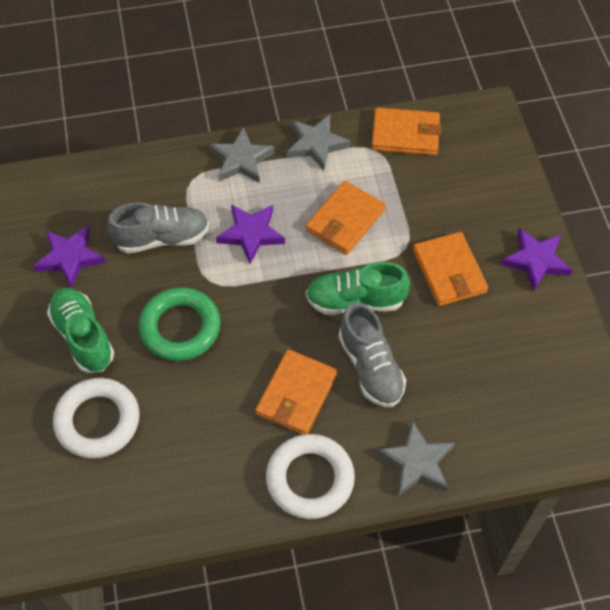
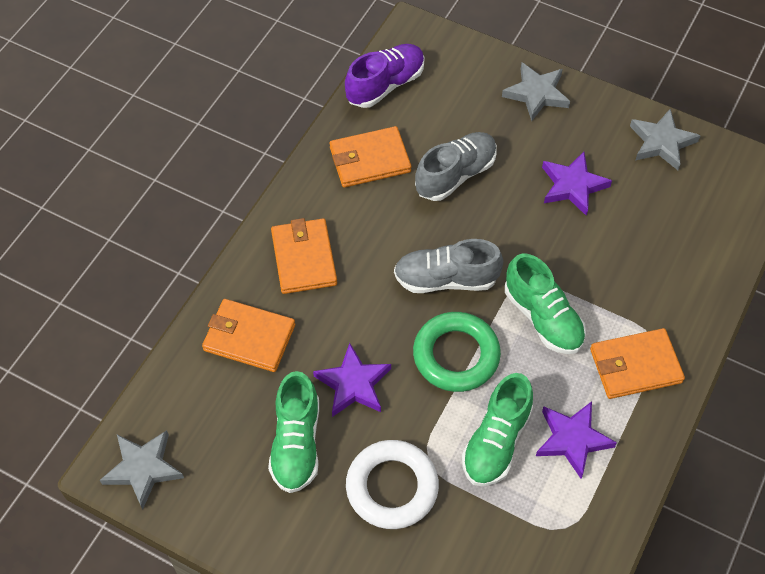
green shoe: [47,288,114,373] [306,262,410,315] = 2 -> [268,371,319,493] [462,373,533,486] [505,253,586,354] = 3
purple shoe: none = 0 -> [345,44,424,108] = 1
white ring: [53,378,140,458] [266,434,355,519] = 2 -> [346,440,439,529] = 1

